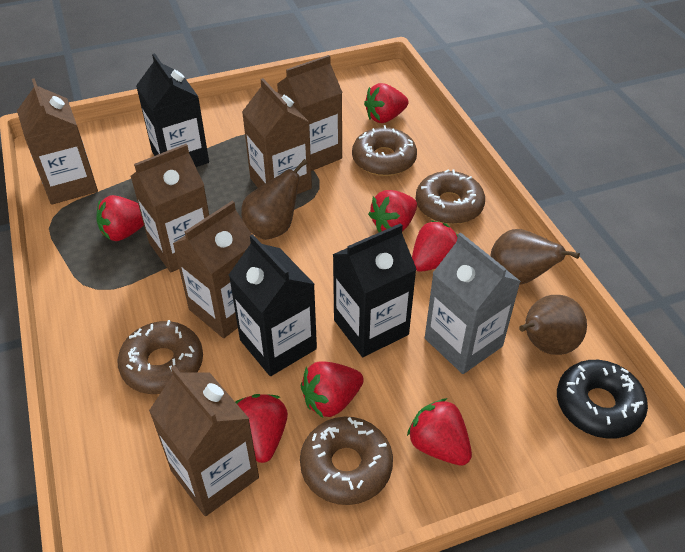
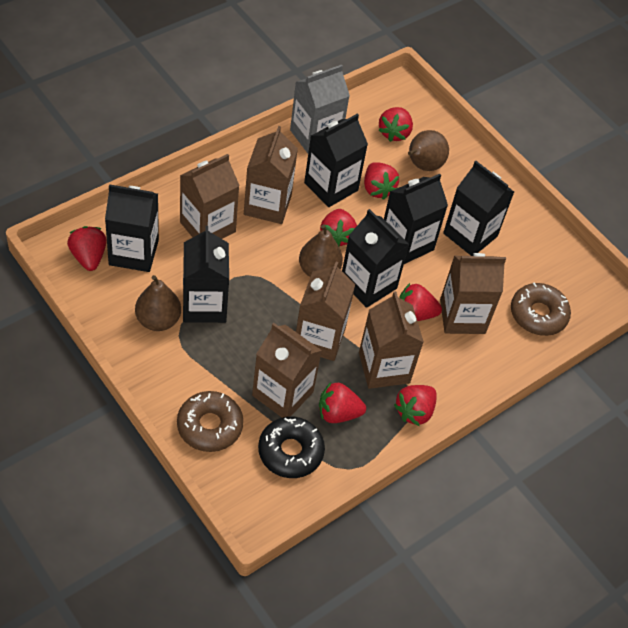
black carton: [136,53,209,167] [229,234,317,376] [333,223,417,357] = 3 -> [105,184,159,272] [183,226,229,323] [304,114,368,207] [342,209,409,308] [384,174,448,264] [443,161,514,256] = 6
brown donut: [117,320,203,394] [300,417,393,505] [352,125,417,176] [416,169,485,224] = 4 -> [177,391,243,452] [511,282,571,336] = 2

